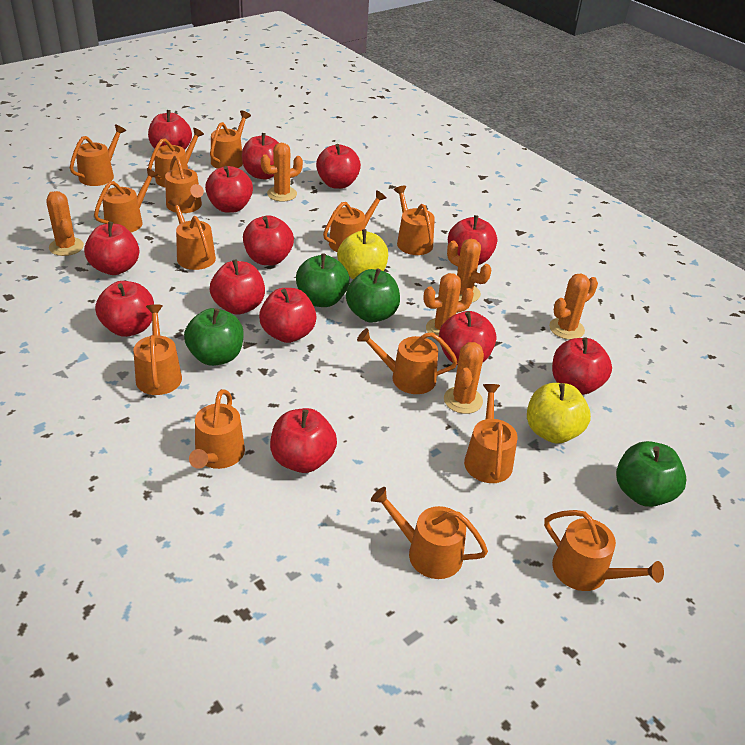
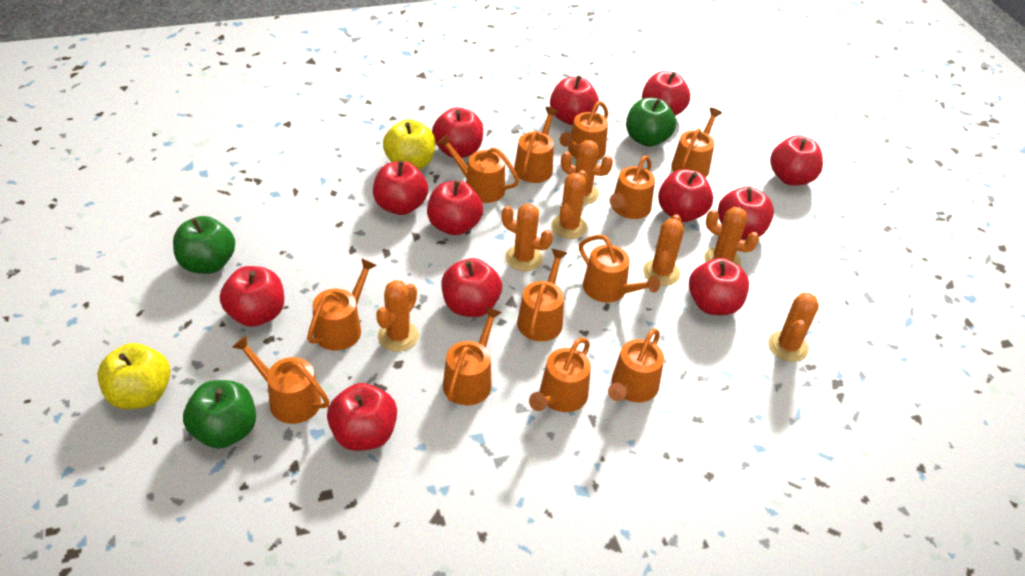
green apple: [184,308,244,366] [296,253,349,307] [346,268,400,323] [616,441,687,507] = 4 -> [173,216,235,274] [183,380,256,449] [626,98,676,147] = 3
orange cactus: [47,191,84,256] [261,143,303,202] [423,273,474,336] [444,342,484,414] [447,239,491,302] [549,274,598,340] = 6 -> [376,280,419,352] [502,204,553,271] [551,170,587,239] [561,140,613,205] [643,214,684,286] [704,207,759,266] [768,293,819,362] = 7
orange watering can: [70,124,126,186] [94,168,158,232] [133,304,182,395] [148,128,204,188] [165,155,204,213] [168,197,216,270] [189,389,245,469] [210,111,251,169] [323,190,386,252] [357,328,458,394] [371,487,488,579] [394,186,435,255] [464,384,517,483] [544,510,664,591] = 14 -> [232,335,330,424] [307,258,377,351] [438,134,519,203] [443,307,502,405] [514,107,559,183] [517,249,567,341] [529,338,591,412] [559,101,608,160] [579,235,660,303] [608,329,664,402] [610,155,655,219] [671,108,722,178] = 12
red apple: [84,222,139,275] [95,281,154,337] [148,110,192,150] [205,166,253,213] [210,259,265,315] [242,133,279,179] [243,216,294,265] [259,288,317,343] [270,408,337,473] [316,144,361,189] [439,311,496,365] [448,215,497,265] [552,337,612,395] = 13 -> [220,266,284,327] [327,383,397,451] [373,161,428,215] [427,181,483,235] [432,107,483,158] [442,258,502,317] [550,76,599,125] [642,71,690,116] [658,169,713,222] [689,258,749,315] [718,187,774,240] [770,135,823,186] = 12

